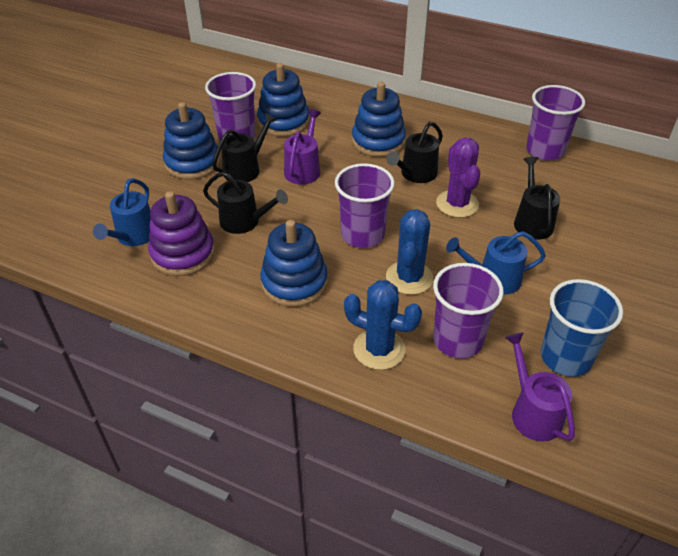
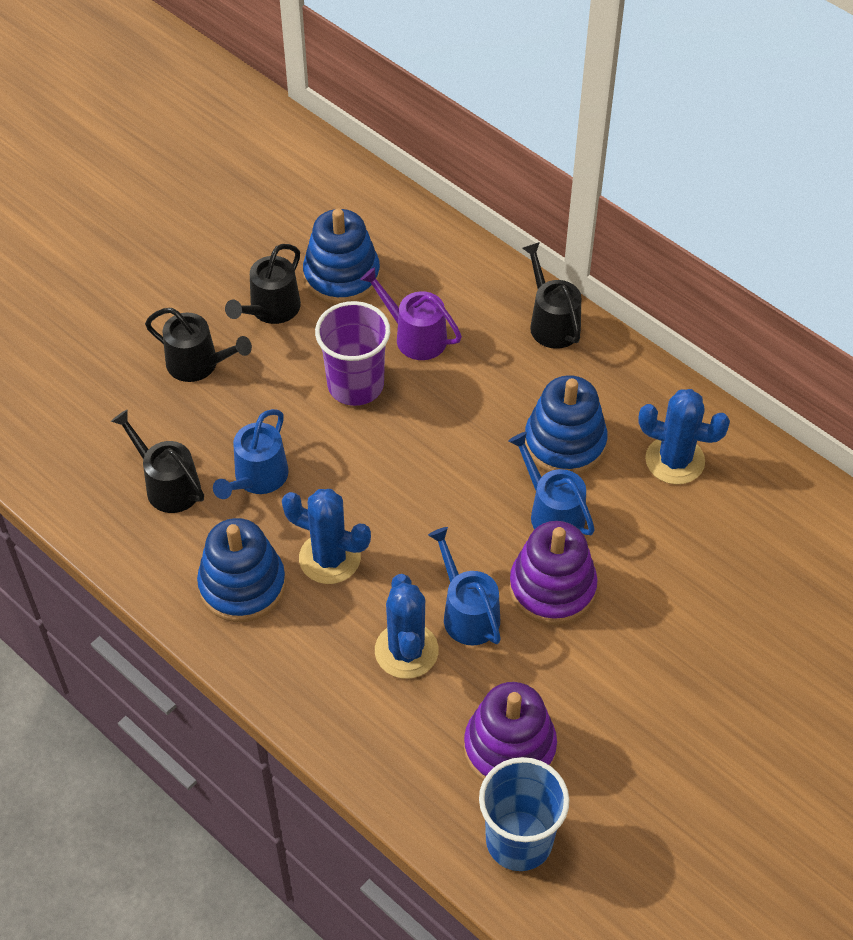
blue cactus: [344,280,422,370] [386,209,433,295] = 2 -> [282,489,371,584] [375,574,439,679] [638,389,730,484] = 3
blue stacking toy: [163,102,221,180] [257,63,310,137] [260,220,328,307] [352,82,406,157] = 4 -> [197,518,286,622] [303,209,380,304] [525,375,608,475] = 3
blue watering can: [93,178,151,246] [446,231,546,295] = 2 -> [213,409,289,499] [428,527,501,645] [508,432,595,535] = 3
purple cactus: [436,137,480,218] = 1 -> none = 0
purple cup: [205,72,256,141] [335,163,395,248] [433,263,504,359] [526,85,585,161] = 4 -> [315,301,390,406] = 1
purple stacking toy: [148,191,215,276] = 1 -> [464,682,557,780] [509,521,598,625] = 2
purple watering can: [284,109,321,185] [505,333,575,441] = 2 -> [360,267,462,360] = 1

